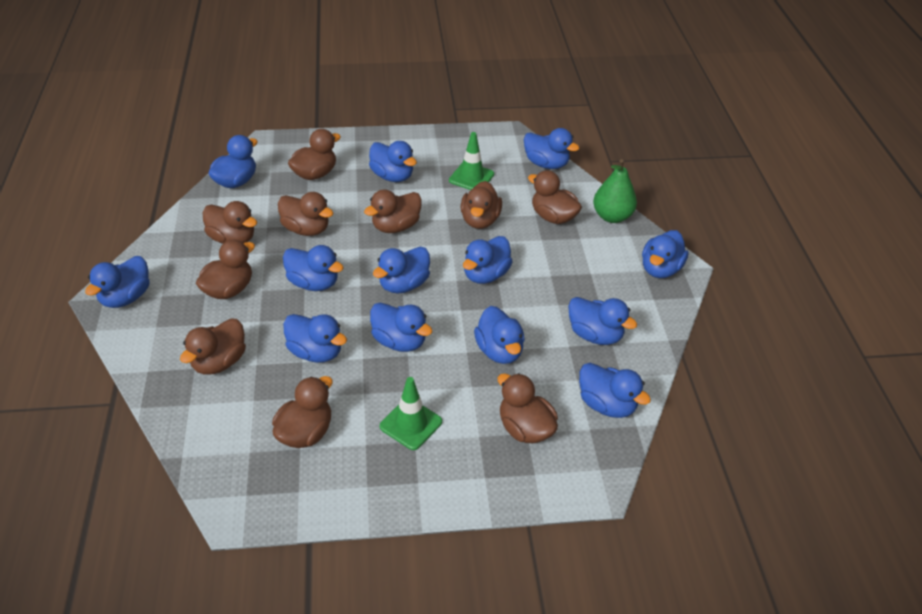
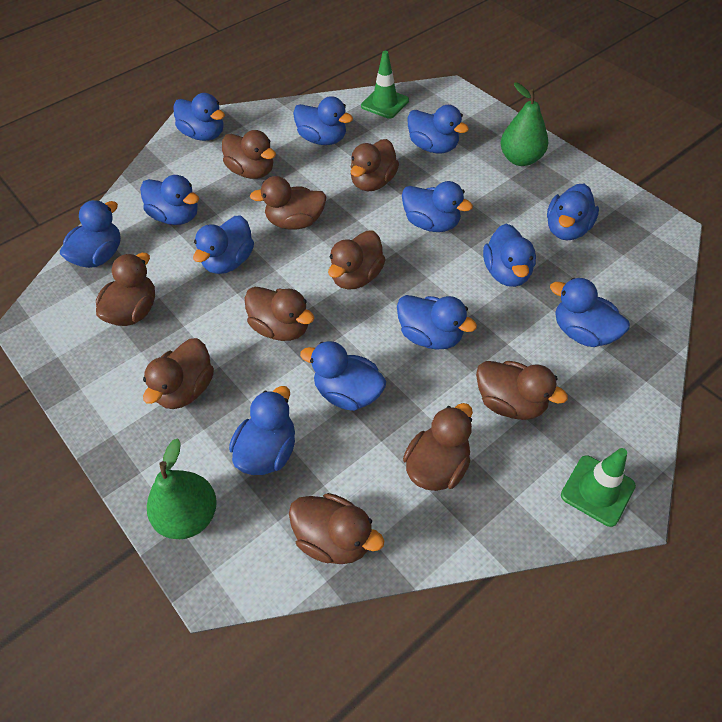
green pear: [593,159,637,223] = 1 -> [147,438,217,539] [501,82,549,166] = 2

